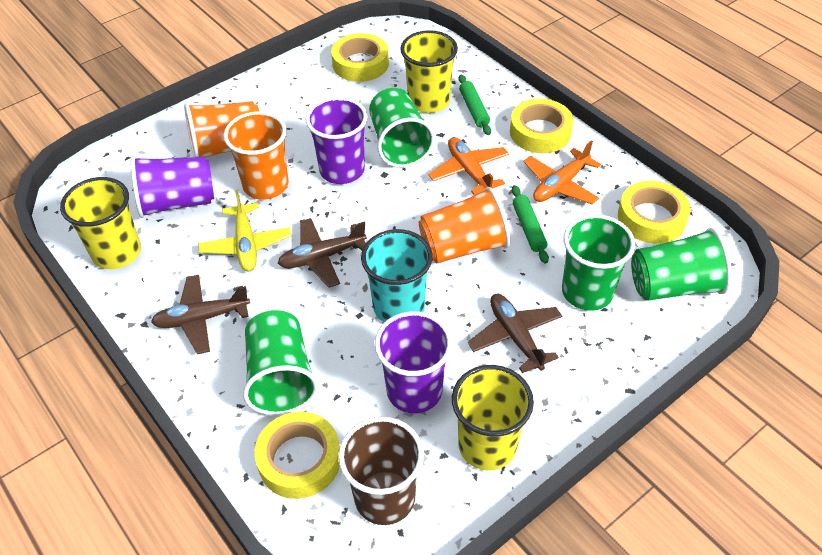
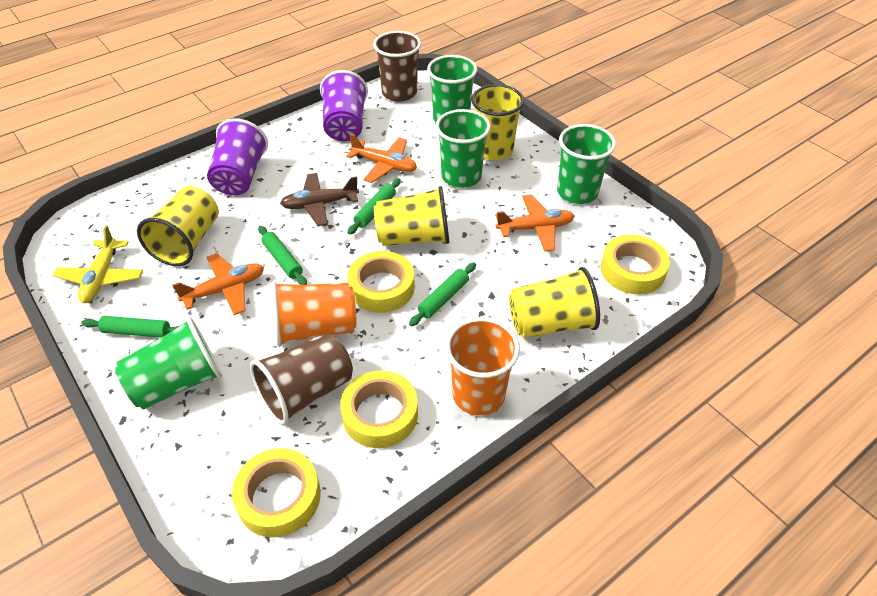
brown cup: [338,417,424,525] = 1 -> [250,333,353,425] [373,31,421,102] = 2
brown plane: [151,275,250,354] [277,218,367,288] [468,294,562,373] = 3 -> [280,173,359,226] = 1
green rolling pin: [459,75,491,135] [512,185,549,264] = 2 -> [81,316,179,338] [258,226,307,285] [347,178,401,235] [409,263,476,326] = 4
orange cup: [184,101,259,158] [223,111,289,200] [419,187,510,264] = 3 -> [272,282,356,347] [445,317,520,416] = 2
orange plane: [428,137,509,195] [523,141,601,205] = 2 -> [172,253,264,315] [346,134,417,183] [495,194,575,251] = 3
purple cup: [131,156,214,218] [305,97,368,184] [374,311,452,413] = 3 -> [207,118,268,195] [320,70,368,141] = 2
turquoise cup: [361,229,433,322] = 1 -> none = 0
yellow cup: [60,177,141,269] [400,30,458,113] [452,365,534,470] = 3 -> [137,186,219,266] [374,186,449,246] [471,84,524,160] [509,267,600,338] = 4

